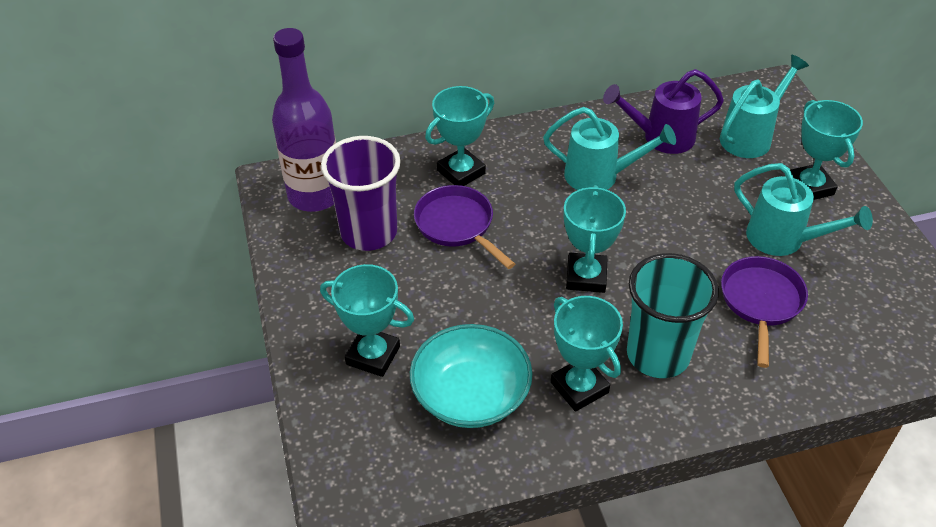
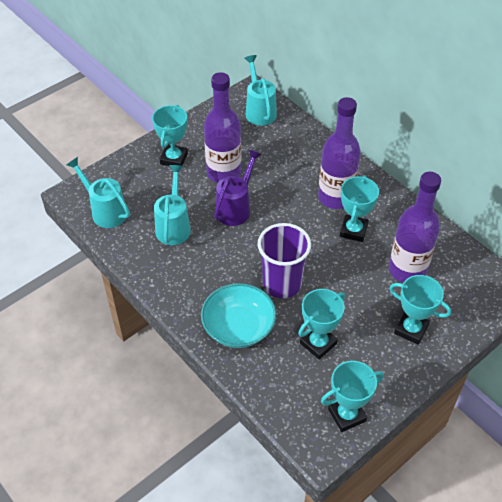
purple bottle: [272,28,336,212] = 1 -> [204,72,241,183] [318,97,361,209] [389,172,441,283] = 3
purple pan: [414,185,515,269] [721,256,808,368] = 2 -> none = 0
turquoise cup: [627,253,719,378] = 1 -> none = 0

